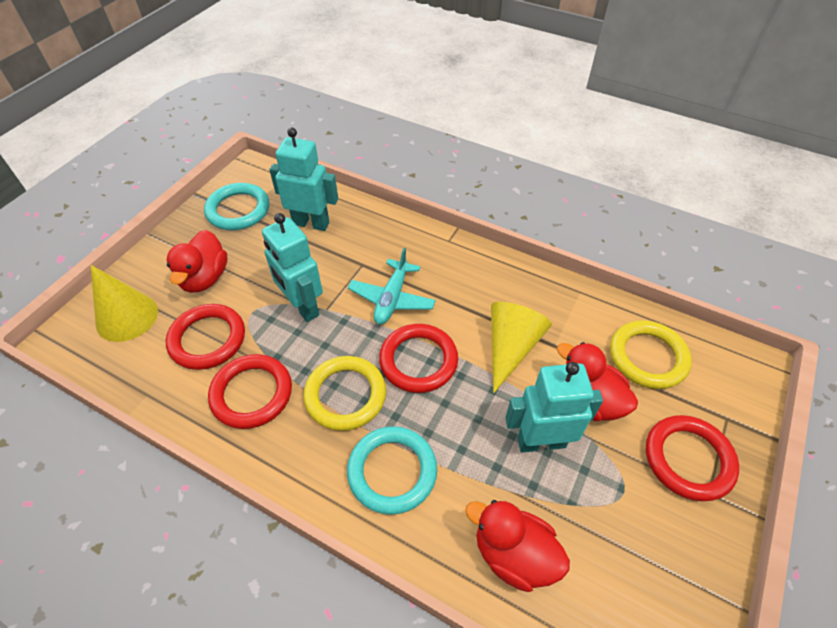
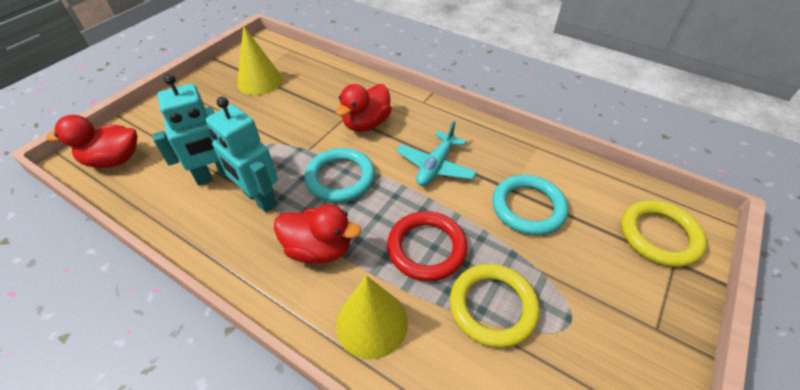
red ring: [166,304,245,370] [208,354,292,429] [379,324,458,393] [646,415,739,501] = 4 -> [387,211,468,281] = 1
turquoise robot: [262,213,323,322] [269,127,338,231] [505,362,603,453] = 3 -> [152,74,228,186] [206,97,278,212] = 2

